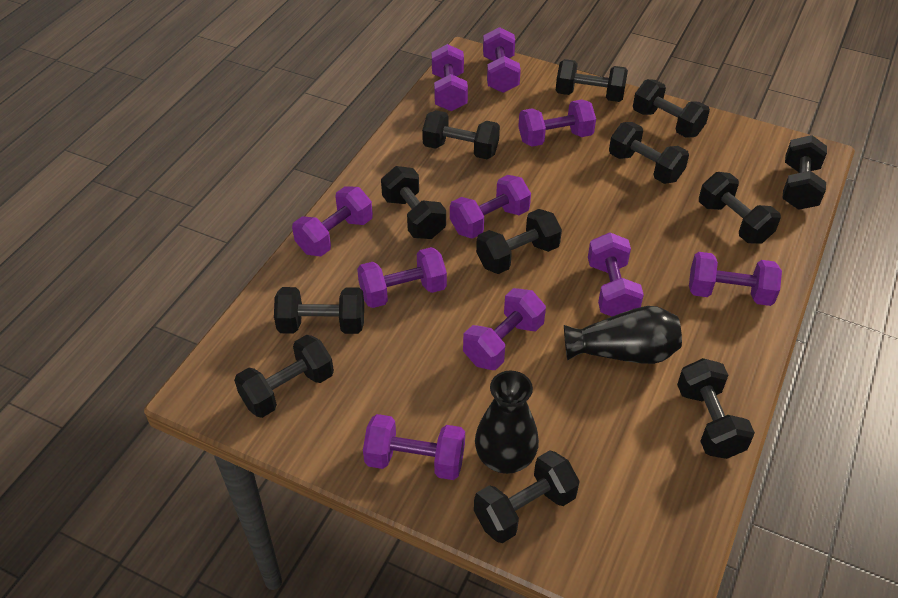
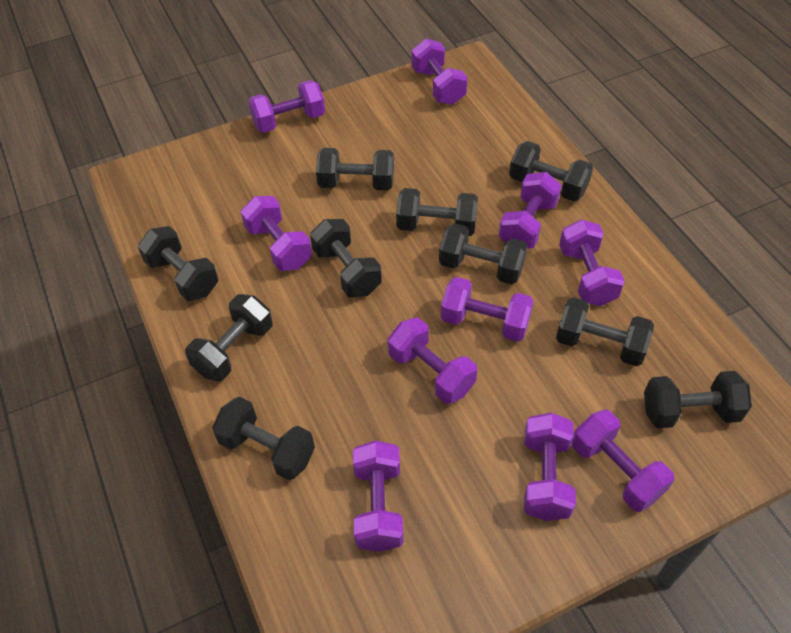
black dumbbell: [234,335,334,418] [274,287,364,334] [381,166,446,239] [422,110,500,159] [474,450,580,543] [476,209,562,274] [556,59,628,102] [609,122,689,184] [633,79,710,138] [677,358,755,459] [699,172,781,244] [782,135,827,210] = 12 -> [138,226,219,301] [185,294,273,381] [212,397,315,480] [310,219,382,297] [316,148,394,191] [396,188,478,236] [439,223,527,284] [509,141,593,201] [556,297,654,366] [644,371,752,428] = 10
black vase: [475,371,539,474] [564,306,682,364] = 2 -> none = 0

